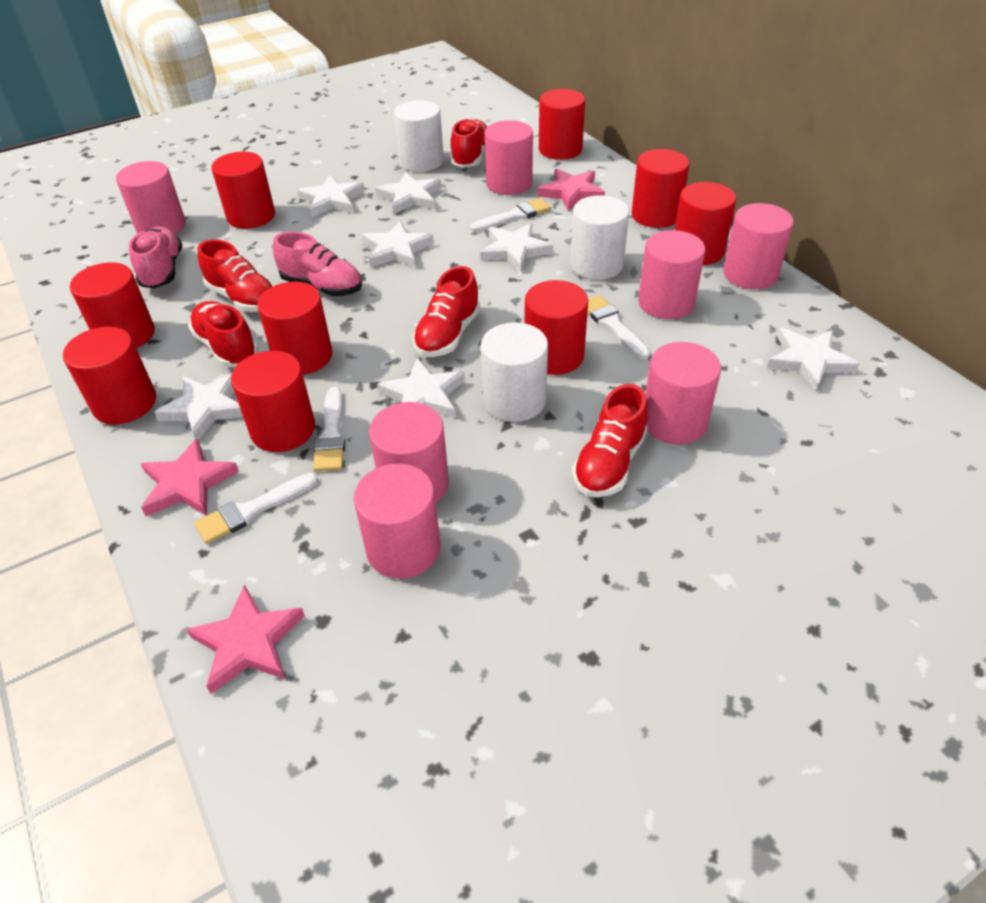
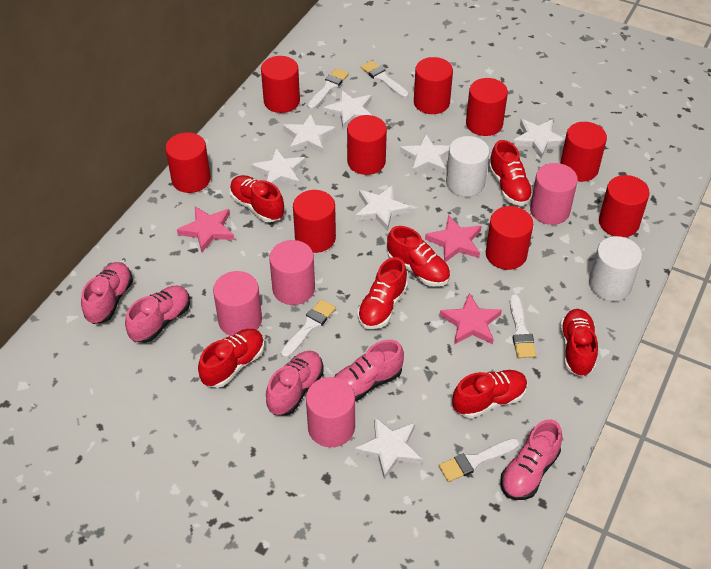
pink cylinder: [116,161,186,234] [354,464,440,579] [369,402,449,502] [485,120,533,195] [638,230,706,319] [645,342,721,444] [723,203,794,289] = 7 -> [213,271,262,336] [269,240,315,305] [306,377,355,447] [530,163,578,225] = 4
pink shoe: [129,226,182,288] [273,232,362,296] = 2 -> [81,262,133,324] [125,286,190,343] [266,351,324,416] [334,340,404,401] [500,419,562,500] = 5
red shoe: [188,301,258,367] [197,239,274,312] [413,266,480,357] [450,118,487,168] [572,384,648,497] = 5 -> [198,329,264,388] [229,175,284,222] [357,257,408,329] [387,226,450,286] [452,370,528,418] [489,140,533,206] [560,309,598,376] = 7
white brush: [194,473,318,544] [313,387,345,472] [470,198,551,232] [588,295,650,359] = 4 -> [281,299,336,358] [307,68,349,110] [361,60,409,98] [439,438,519,482] [510,294,536,358] = 5
white cylinder: [394,100,444,172] [481,322,548,422] [570,195,629,280] = 3 -> [446,136,489,197] [589,236,642,301] = 2

